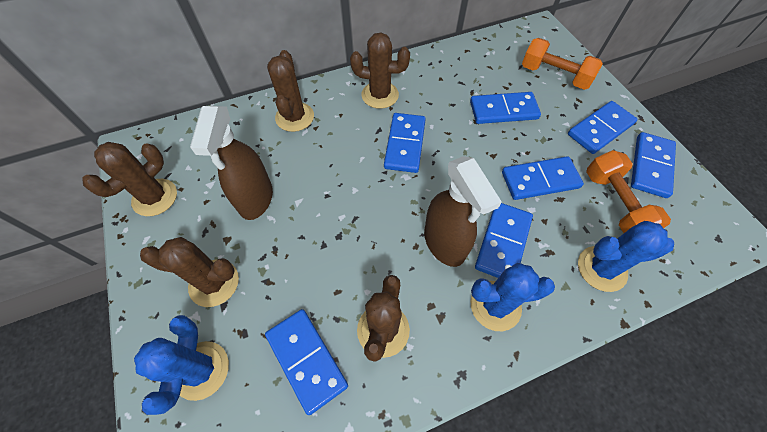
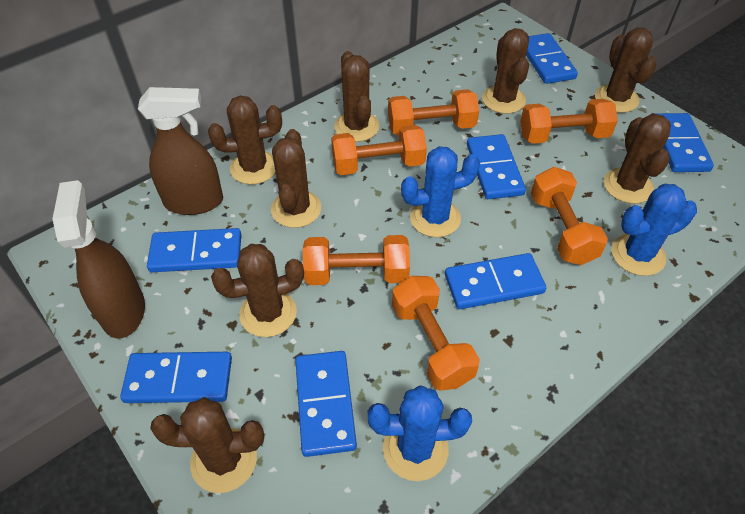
brown cactus: [82,142,177,216] [140,237,239,307] [267,50,314,132] [350,33,410,109] [357,275,410,362] = 5 -> [150,397,264,493] [208,96,282,184] [211,244,304,337] [271,129,321,228] [334,51,380,142] [482,28,529,114] [595,27,657,113] [604,114,671,204] = 8
orange dumbbell: [522,38,603,90] [586,150,671,233] = 2 -> [303,235,410,285] [331,125,427,175] [388,89,479,135] [392,276,480,391] [520,99,618,144] [531,167,608,265] = 6

